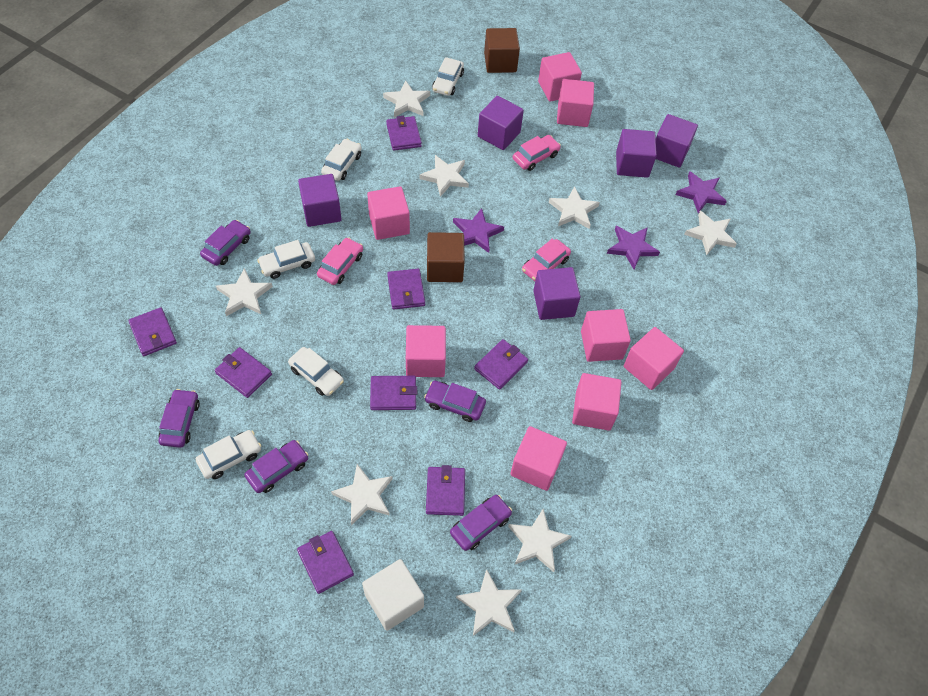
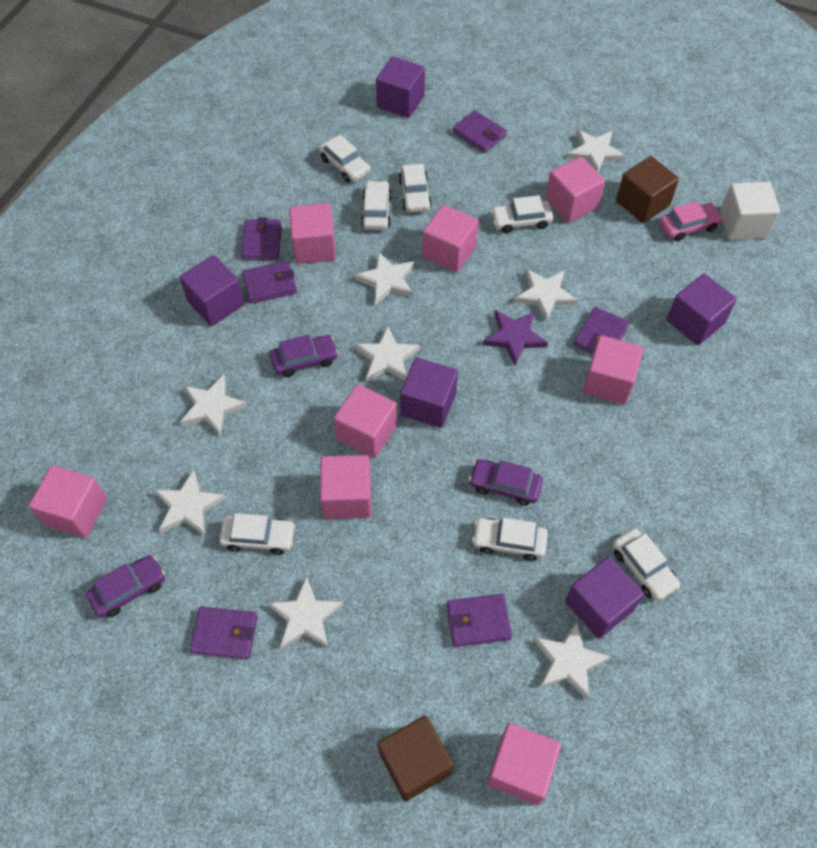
pink car: [317,237,363,285] [513,135,561,171] [522,239,571,281] = 3 -> [659,201,723,241] = 1
purple car: [158,389,200,448] [200,220,251,266] [244,440,308,493] [424,381,486,422] [450,495,512,551] = 5 -> [86,555,165,618] [270,335,338,377] [469,459,543,506] = 3
purple star: [453,208,504,253] [607,226,660,269] [676,171,727,214] = 3 -> [483,310,548,365] = 1
purple wallet: [128,307,177,356] [215,347,272,398] [297,531,354,594] [370,376,417,410] [386,116,422,151] [387,269,425,309] [426,465,465,516] [474,339,528,390] = 8 -> [190,606,258,659] [241,217,282,260] [242,261,297,304] [447,594,512,647] [453,110,507,153] [573,307,629,354] = 6
white car: [196,430,261,479] [257,240,315,279] [288,347,344,396] [321,139,362,181] [432,57,464,96] = 5 -> [220,513,296,555] [319,135,371,182] [361,180,392,230] [399,164,432,212] [472,518,548,561] [491,195,554,233] [613,528,680,601] = 7

